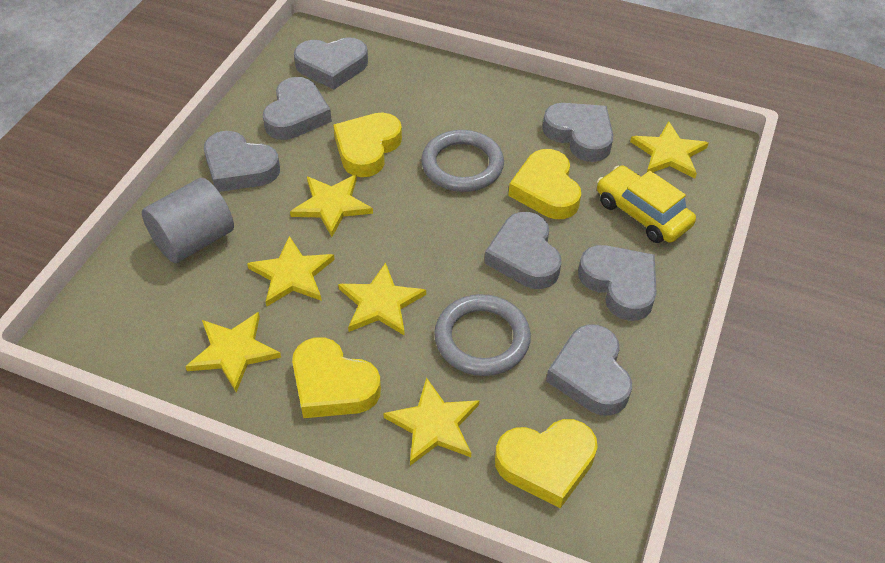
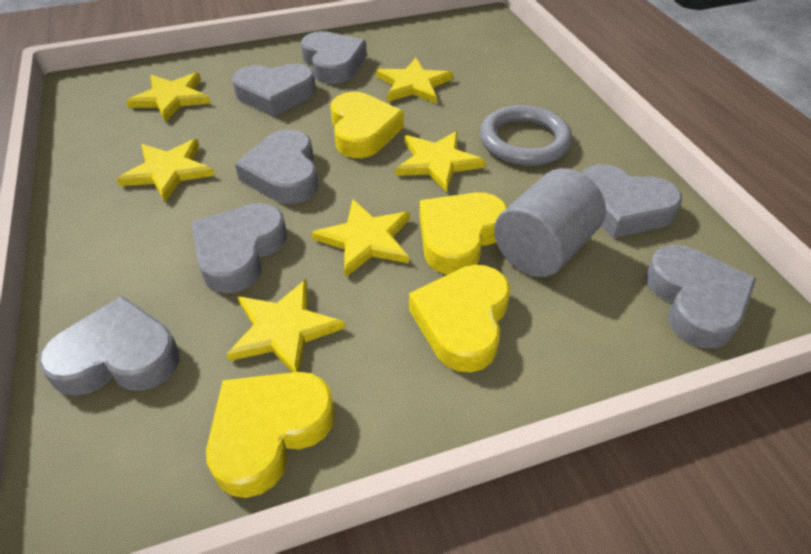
grey ring: [421,130,504,192] [434,294,531,376] = 2 -> [480,105,572,166] = 1
yellow car: [597,165,696,243] = 1 -> none = 0

